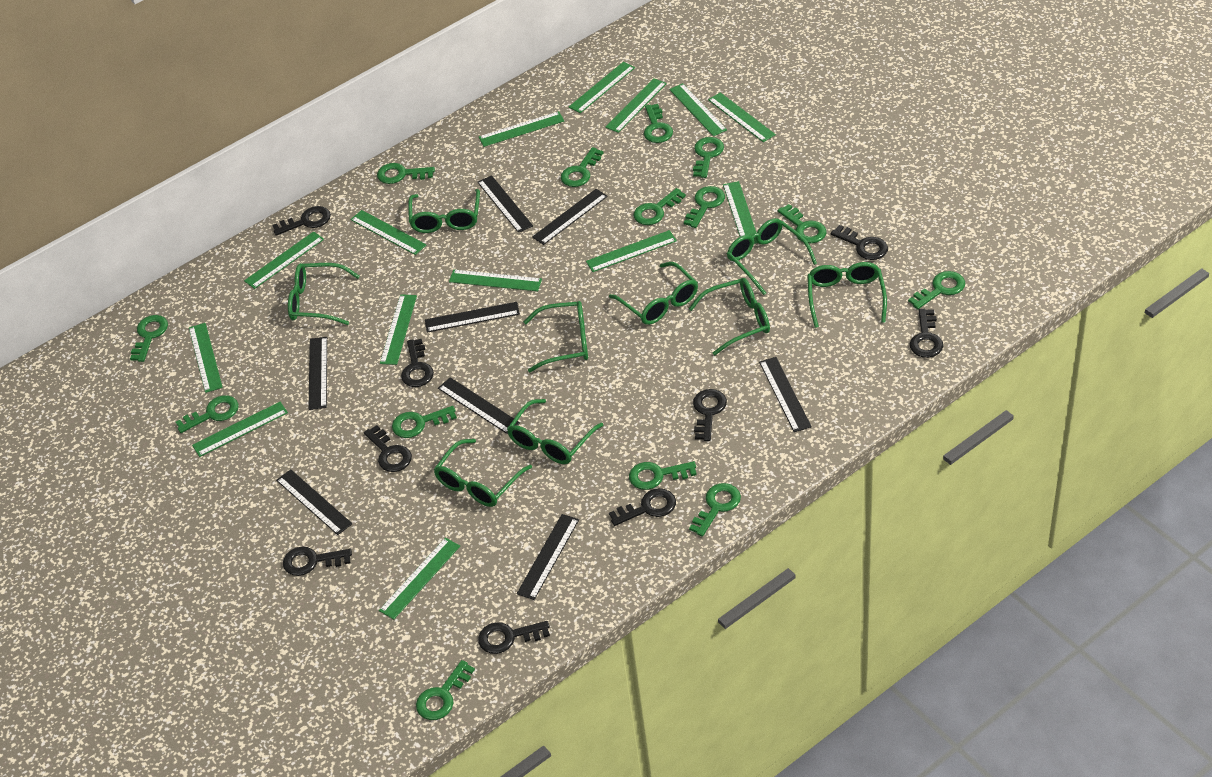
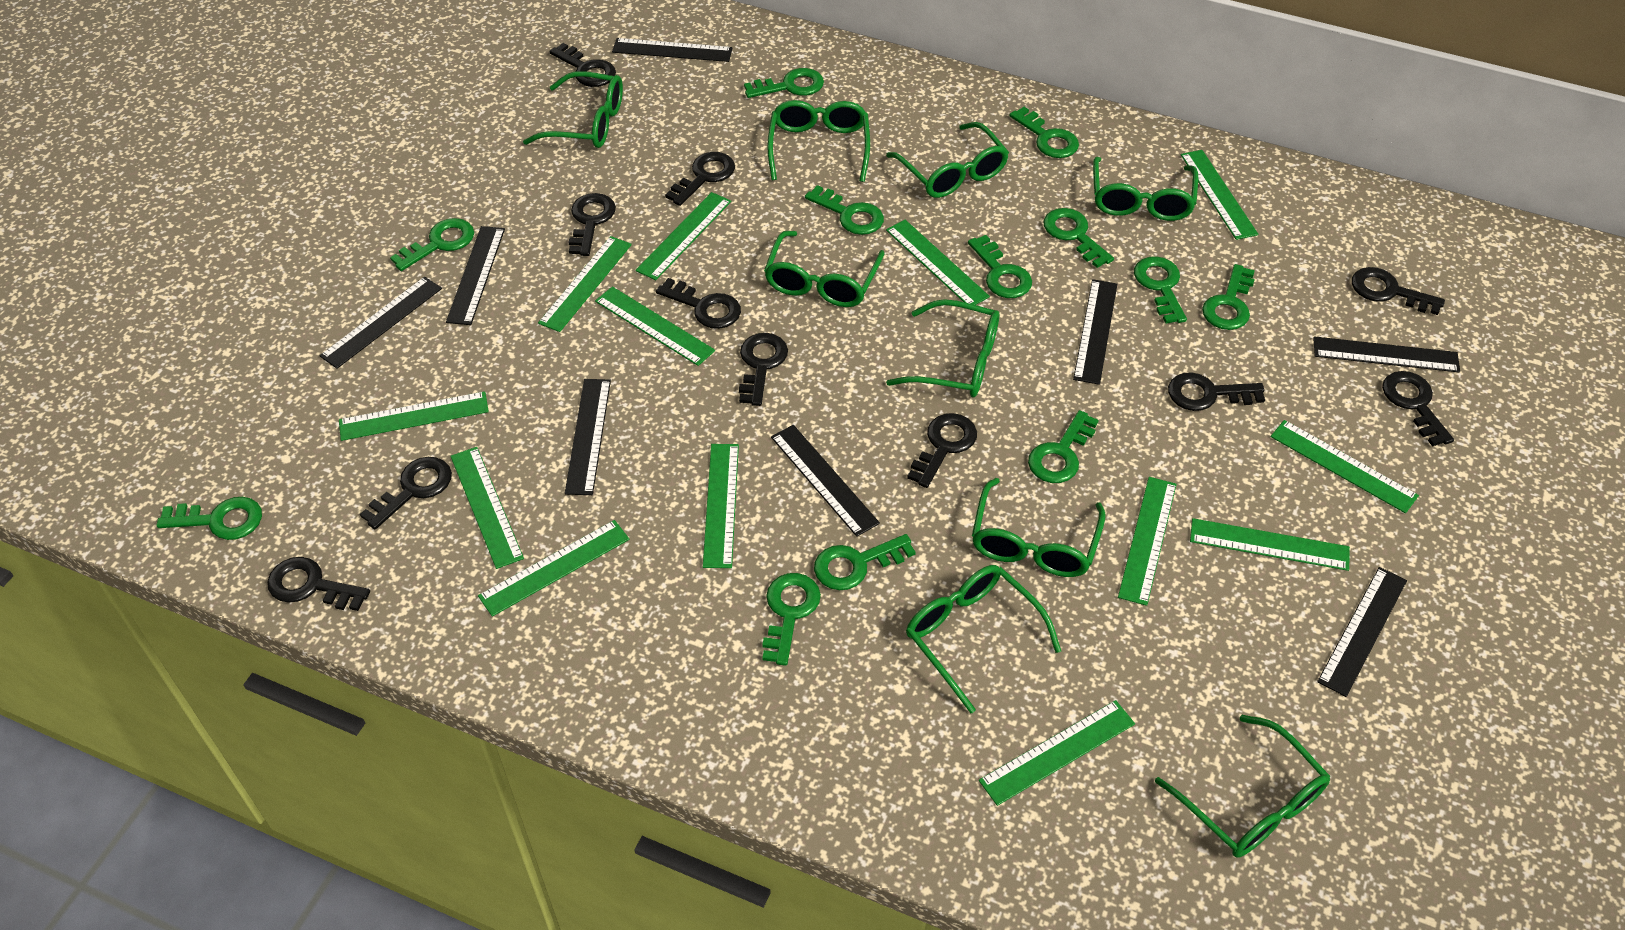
black key: [272,206,331,236] [283,547,352,576] [364,425,412,472] [401,339,434,387] [478,621,550,654] [609,488,676,526] [693,389,727,441] [831,225,888,260] [910,309,943,358] = 9 -> [267,557,370,611] [360,457,452,530] [549,43,616,87] [569,193,616,256] [656,278,741,329] [665,152,735,206] [739,333,788,406] [907,413,977,488] [1168,372,1265,411] [1352,267,1445,315] [1382,371,1454,447] = 11
green key: [130,315,168,362] [176,395,239,433] [377,163,435,184] [392,406,457,438] [416,660,475,720] [561,147,603,187] [629,461,697,490] [633,188,686,225] [644,104,673,143] [684,186,725,228] [689,483,741,537] [693,137,724,178] [778,204,826,243] [908,271,965,309] = 14 -> [156,497,262,540] [390,218,474,271] [744,68,824,98] [762,573,821,666] [805,185,884,235] [814,534,916,590] [968,235,1032,298] [1009,107,1079,158] [1028,410,1099,483] [1043,208,1114,268] [1134,256,1187,324] [1202,264,1255,330] = 12
green ruler: [189,323,223,393] [192,402,288,457] [244,231,324,289] [350,210,426,255] [379,537,460,620] [380,294,417,365] [449,270,542,291] [479,111,564,147] [569,62,635,113] [586,230,677,272] [605,78,667,133] [669,83,727,136] [708,92,776,142] [723,181,757,244] = 14 -> [339,391,489,441] [450,447,524,569] [478,520,629,617] [538,236,632,332] [595,287,715,366] [636,192,731,280] [703,444,739,568] [886,220,990,305] [979,700,1135,806] [1118,477,1177,606] [1181,150,1258,240] [1190,518,1350,571] [1270,420,1419,513] = 13

